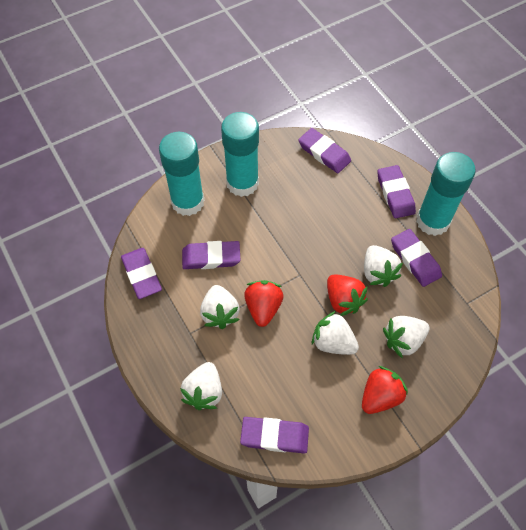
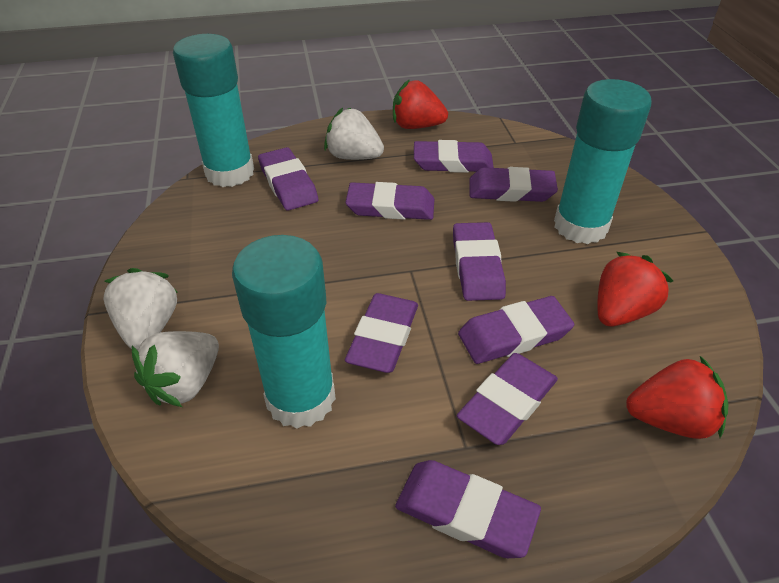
purple eraser: [121,248,162,299] [182,241,240,269] [240,417,309,453] [298,128,351,173] [377,165,416,218] [391,229,442,287] = 6 -> [258,147,318,211] [345,182,434,220] [345,293,418,373] [395,460,541,558] [414,140,494,173] [453,222,506,301] [457,353,558,445] [458,296,574,364] [469,167,558,202] = 9
white strawberry: [180,362,222,410] [200,285,240,329] [312,311,359,355] [364,245,403,287] [383,316,430,358] = 5 -> [103,268,178,350] [132,331,219,407] [324,108,384,160] = 3

